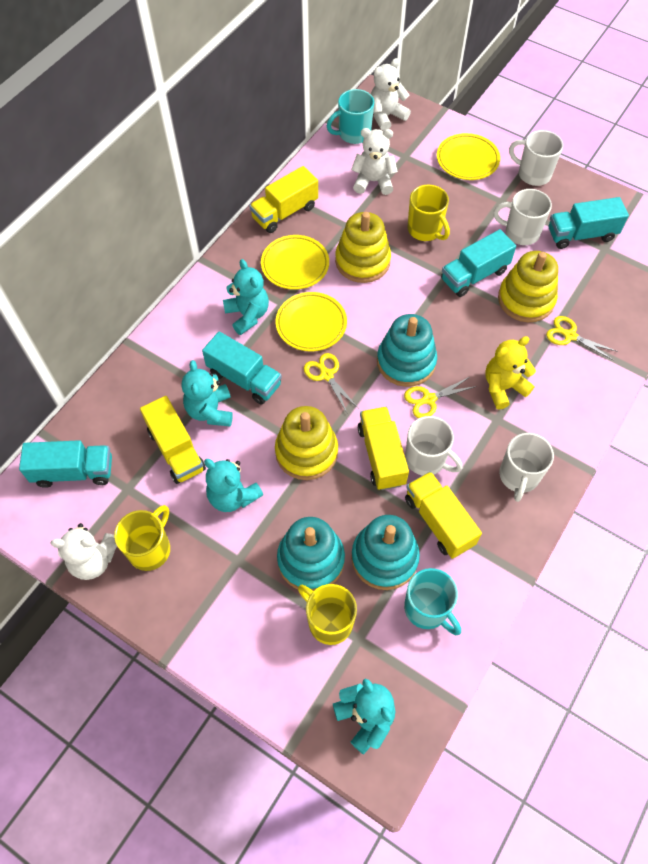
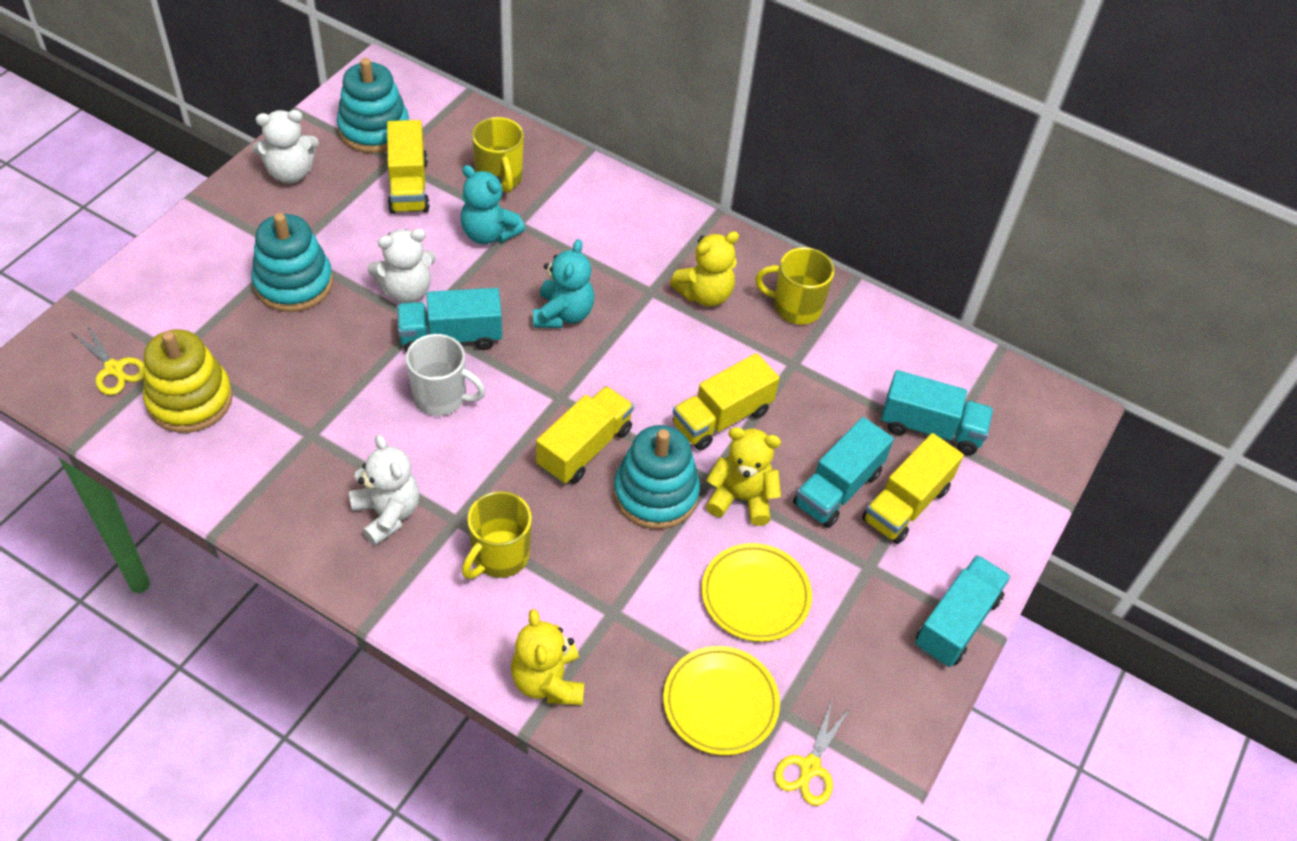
turquoise mug: [327,89,374,144] [404,568,461,635] = 2 -> none = 0
turquoise teddy bear: [182,360,233,426] [204,459,263,512] [223,259,269,335] [333,679,396,754] = 4 -> [460,165,525,244] [533,239,594,328] = 2
white mug: [405,416,462,476] [493,189,552,245] [499,433,554,502] [509,130,563,186] = 4 -> [406,334,486,416] = 1
yellow plate: [261,235,329,290] [276,292,347,351] [437,133,500,180] = 3 -> [663,646,780,755] [702,543,812,642] = 2
yellow scissors: [303,353,359,413] [404,377,477,418] [546,316,618,360] = 3 -> [72,324,144,395] [774,697,851,806] = 2
yellow stacking toy: [275,406,338,480] [335,212,391,283] [498,251,558,322] = 3 -> [143,329,233,433] = 1
yellow teddy bear: [485,336,536,410] = 1 -> [511,609,584,705] [670,231,739,307] [706,427,781,526] = 3

